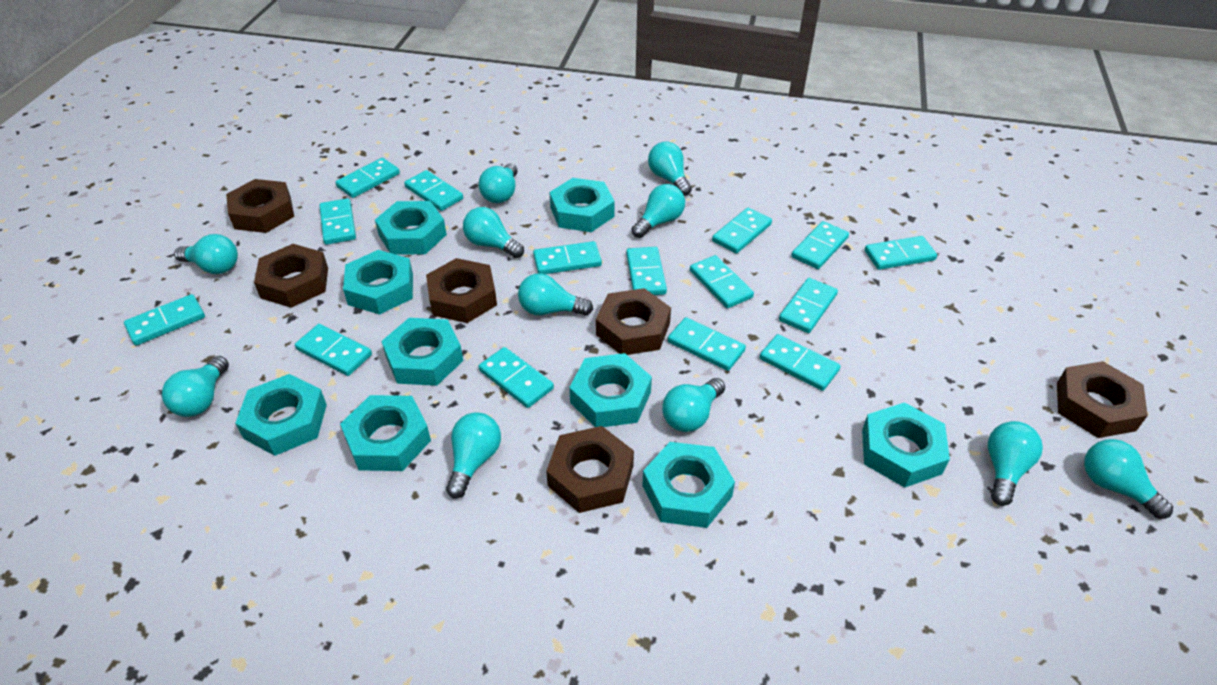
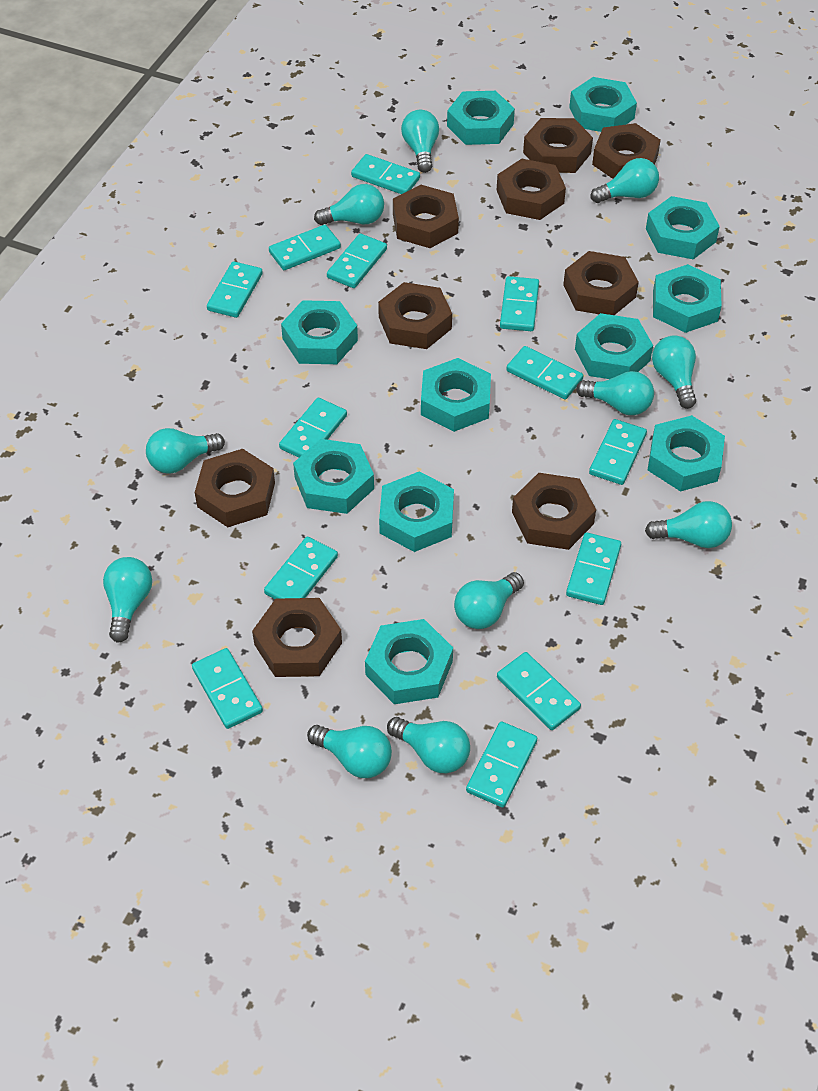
brown nut: [226,179,294,233] [254,244,328,308] [426,258,497,323] [546,426,634,513] [596,288,671,355] [1057,361,1148,438] = 6 -> [195,449,275,527] [252,598,342,677] [378,282,452,349] [393,185,459,248] [497,159,566,220] [512,473,596,550] [523,118,593,173] [563,251,639,315] [592,123,661,179] = 9
turquoise domino: [124,294,205,346] [295,324,372,376] [319,198,356,245] [335,158,400,198] [404,170,463,211] [479,347,554,408] [533,241,602,274] [626,247,667,295] [668,317,746,371] [690,255,754,308] [712,208,772,254] [760,334,841,391] [779,278,838,333] [791,221,849,269] [865,236,937,270] = 15 -> [192,648,263,729] [207,261,263,318] [264,537,338,599] [269,225,341,270] [279,398,347,458] [327,234,387,288] [351,154,420,194] [466,721,537,808] [497,652,581,730] [500,276,539,331] [507,346,583,399] [566,532,621,605] [589,419,647,485] = 13
turquoise nut: [235,374,327,456] [340,395,431,471] [343,250,413,315] [375,201,447,255] [382,318,463,386] [549,178,614,232] [569,353,652,427] [642,442,735,528] [862,402,950,488] = 9 -> [281,300,358,364] [293,439,374,514] [365,619,453,704] [379,471,454,552] [421,358,491,432] [447,91,515,145] [569,77,637,132] [575,313,653,379] [646,196,720,259] [648,415,725,491] [653,264,722,333] = 11

